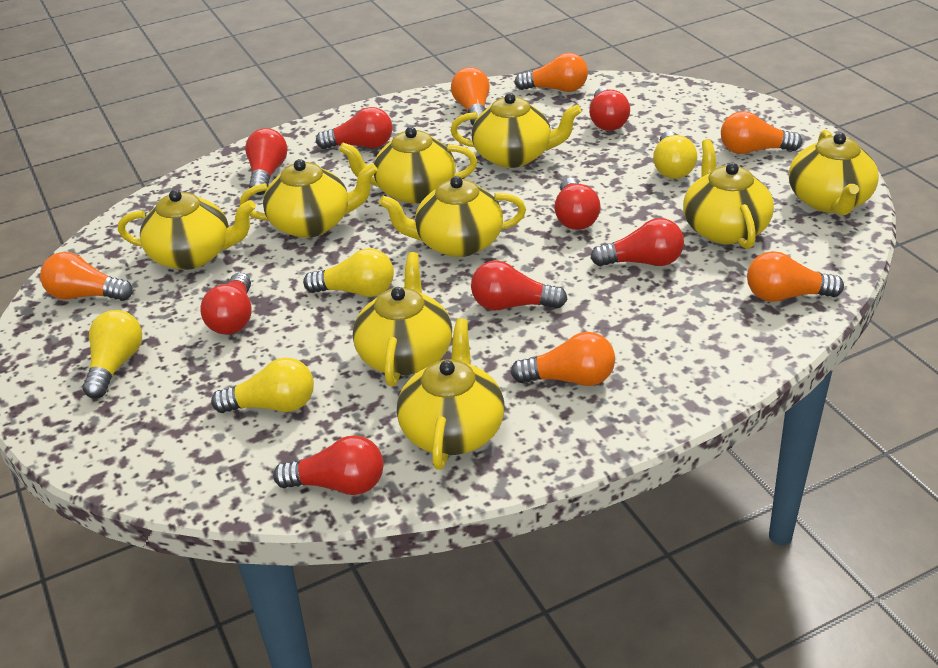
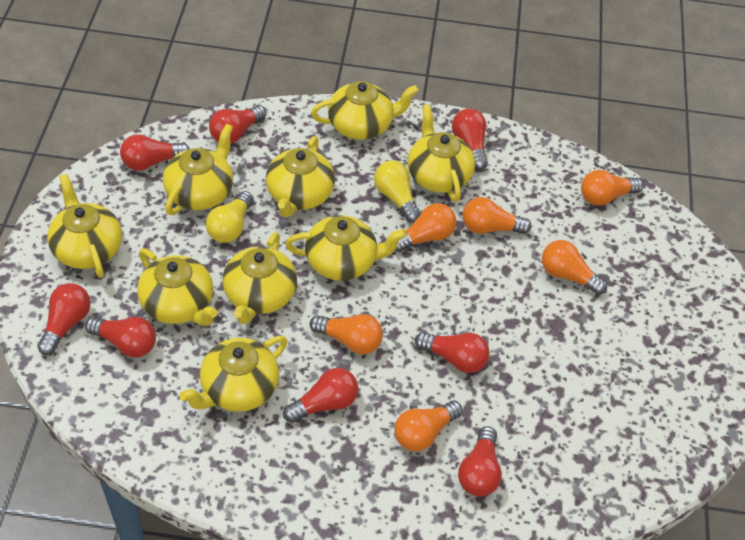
yellow light bulb: [82,310,142,399] [211,358,314,413] [303,248,394,297] [653,131,697,179] = 4 -> [206,191,253,243] [374,160,421,223] = 2

